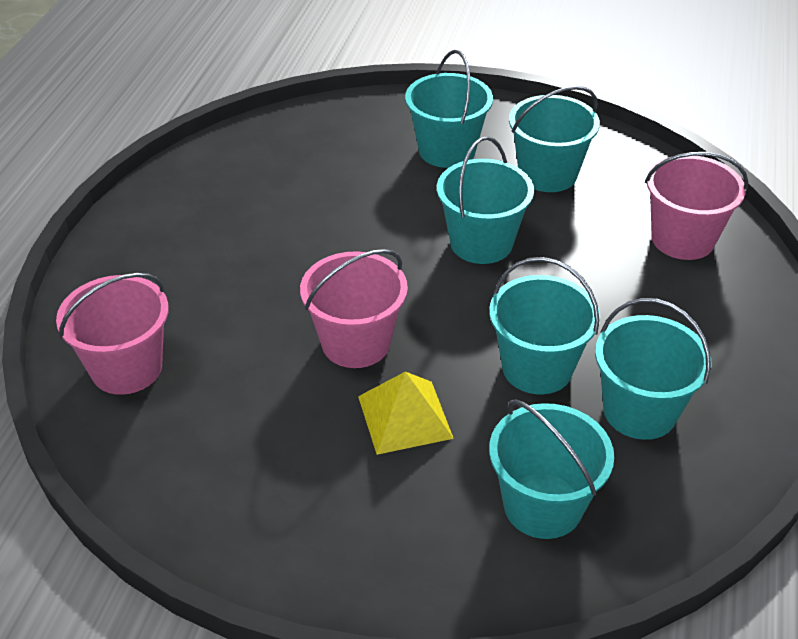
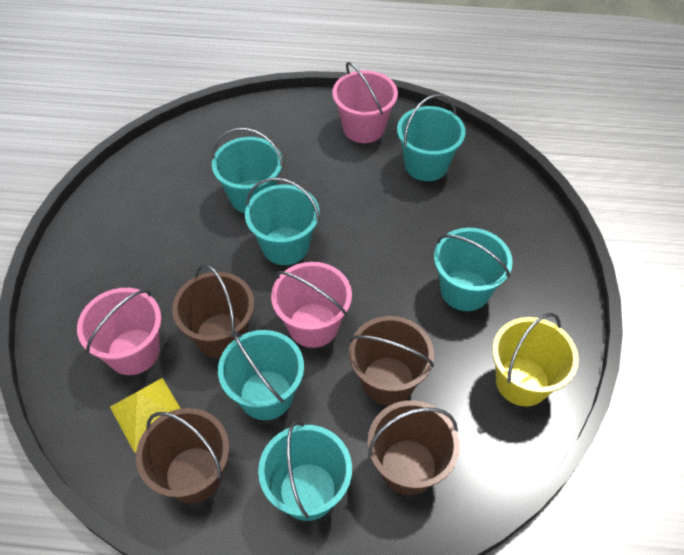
brown bucket: none = 0 -> [136,408,229,503] [172,264,254,358] [349,316,434,405] [368,400,460,495] = 4
yellow bucket: none = 0 -> [492,313,579,407] = 1

